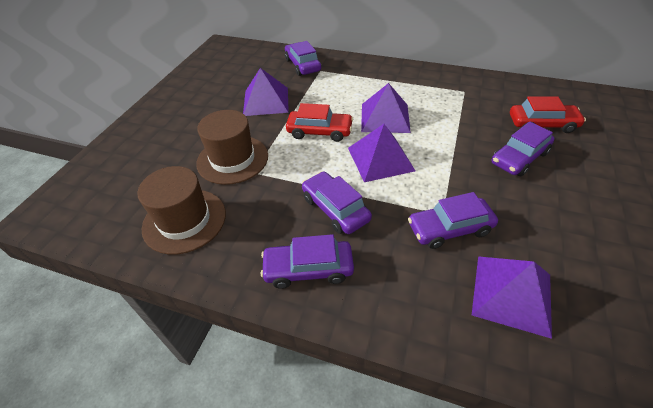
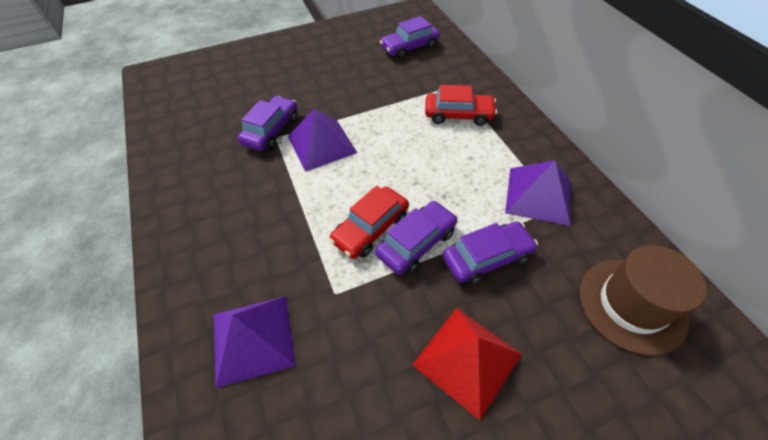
brown hat: [138,166,226,255] [196,110,268,185] = 2 -> [580,245,707,356] = 1
purple car: [261,234,354,289] [285,41,321,76] [302,172,372,234] [408,192,498,249] [492,122,555,177] = 5 -> [238,96,298,151] [375,201,457,275] [380,16,440,59] [443,221,538,285] = 4
purple pyramid: [243,68,289,116] [348,124,415,182] [361,83,411,133] [472,256,552,339] = 4 -> [214,296,296,388] [288,108,357,172] [505,160,571,226] = 3
red pyramid: none = 0 -> [413,308,522,420] = 1

